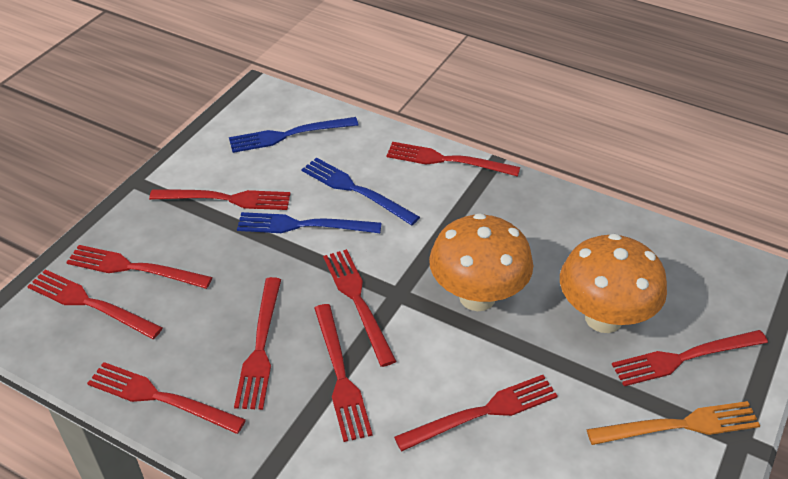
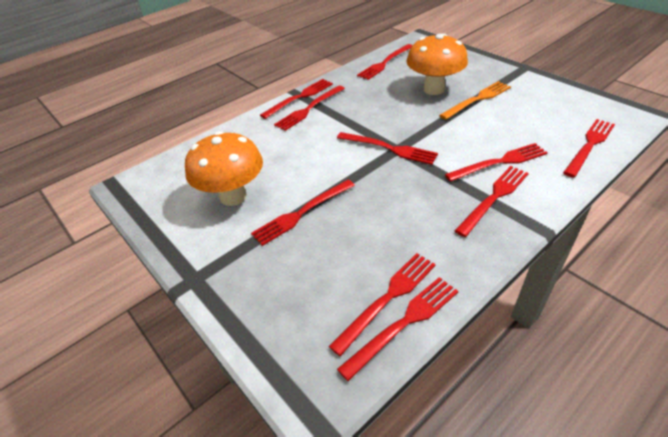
blue fork: [229,117,359,153] [237,212,381,233] [301,157,420,225] = 3 -> none = 0

